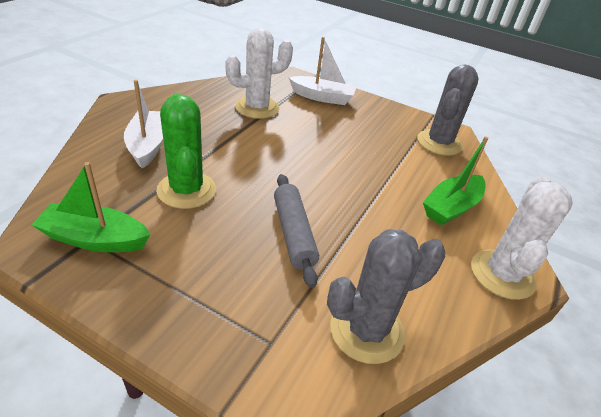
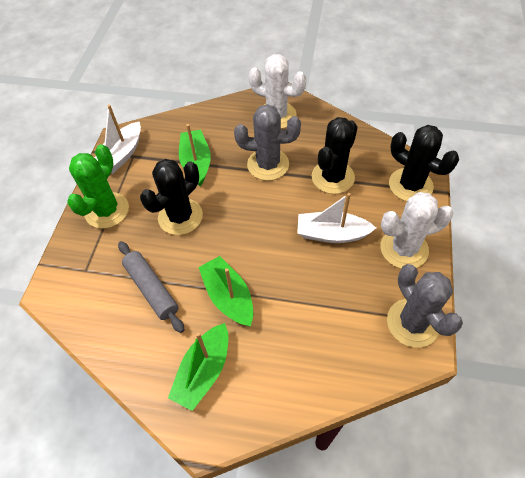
black cactus: none = 0 -> [140,159,203,235] [312,117,358,194] [389,125,459,201] = 3
green boat: [31,162,151,252] [423,137,488,225] = 2 -> [168,323,228,411] [179,124,211,187] [198,256,253,326] = 3

